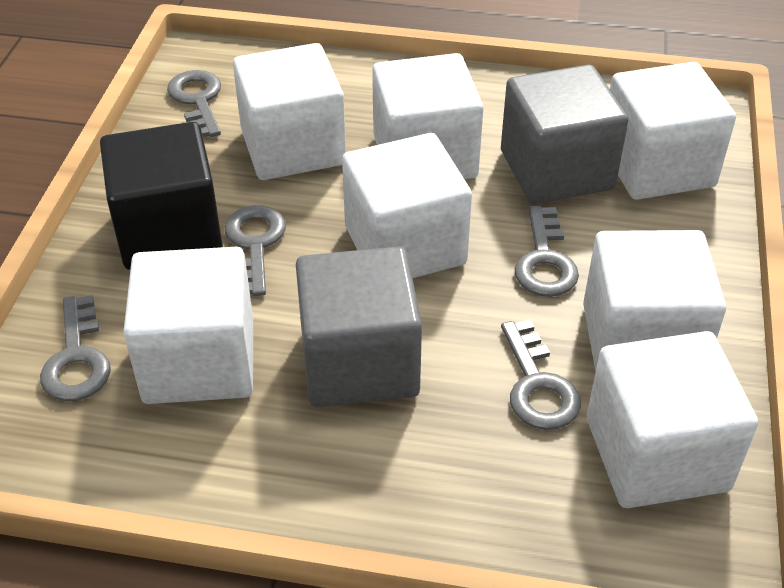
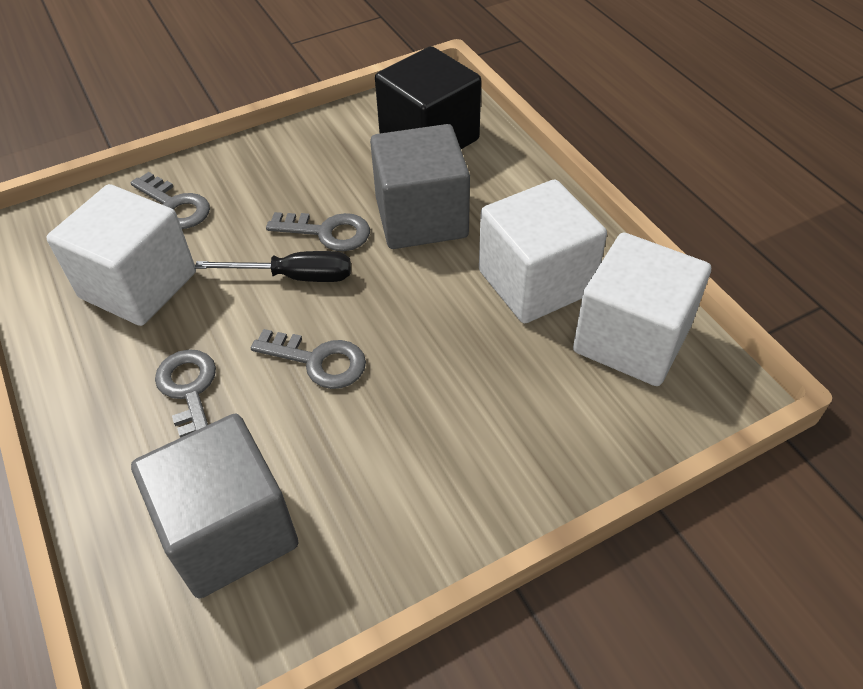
black screwdriver: none = 0 -> [195,251,351,282] = 1
grey key: [40,295,111,401] [167,70,221,137] [225,205,286,296] [501,319,581,430] [514,206,579,297] = 5 -> [130,172,210,229] [155,349,216,438] [251,329,366,389] [266,212,370,252] = 4
white cube: [123,247,253,404] [233,43,346,180] [342,133,472,278] [372,53,483,179] [583,230,726,372] [587,331,758,508] [610,62,736,200] = 7 -> [46,184,196,326] [479,179,607,323] [573,233,711,386] = 3

